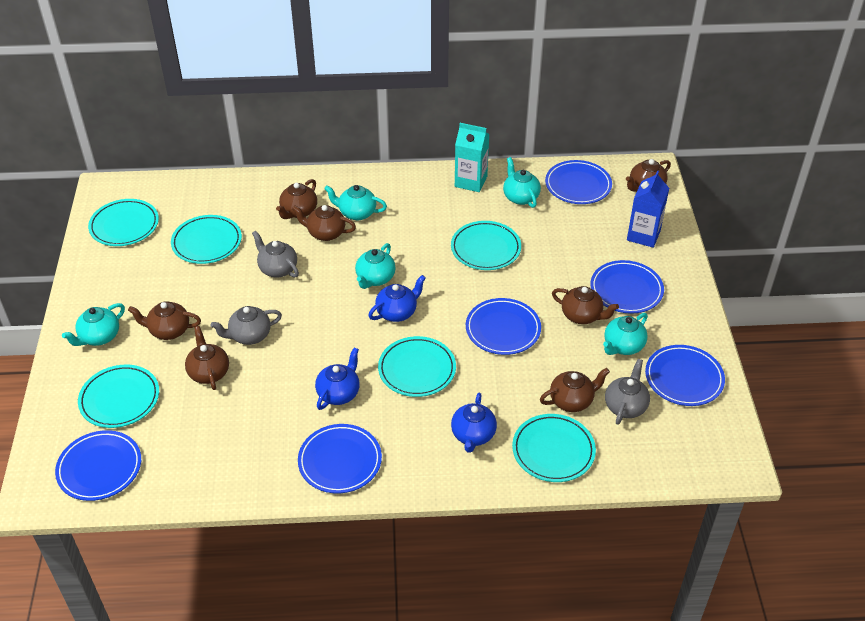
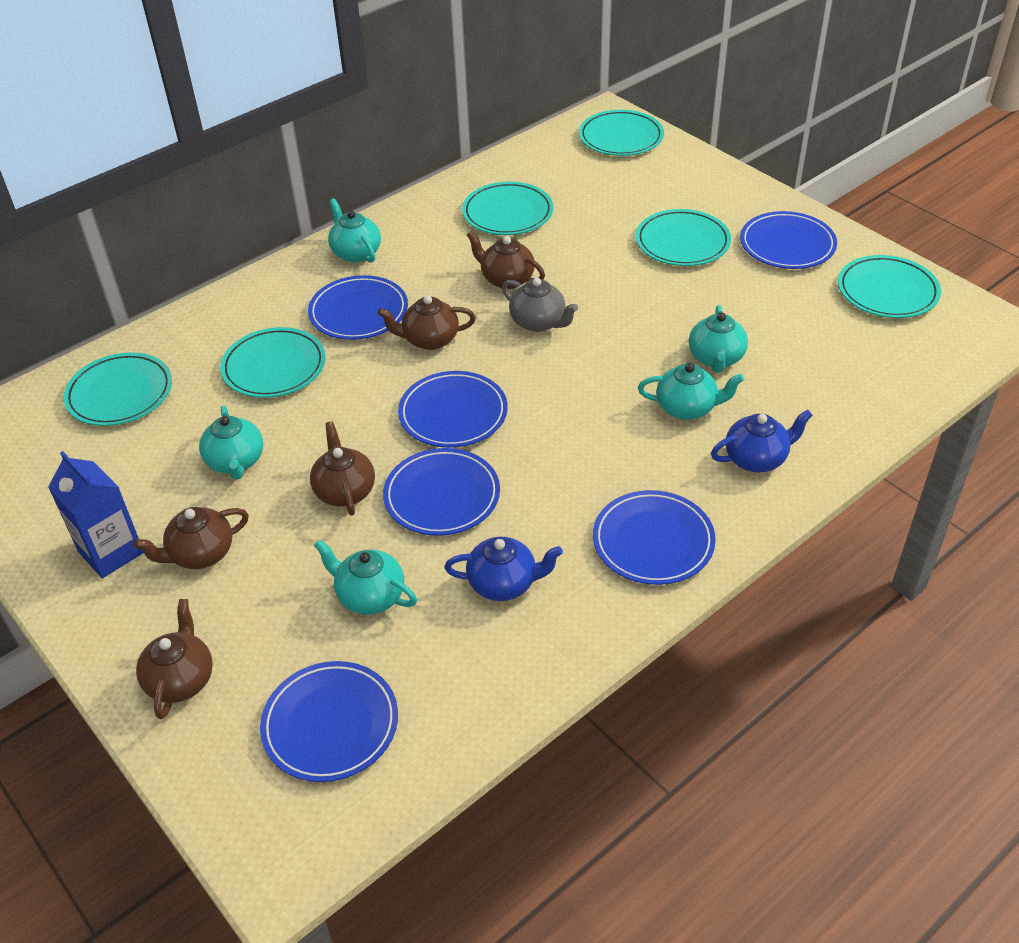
blue teapot: [315,347,360,410] [368,275,426,322] [451,393,497,453] = 3 -> [444,537,563,601] [711,410,813,472] = 2
brown teapot: [128,301,201,340] [185,326,229,390] [276,179,317,219] [292,205,356,241] [540,368,610,412] [552,286,619,324] [626,159,671,192] = 7 -> [133,507,249,569] [136,599,213,719] [310,421,375,516] [378,295,476,350] [467,231,545,289] = 5
grey teapot: [210,306,282,345] [252,231,299,278] [605,359,650,425] = 3 -> [502,278,578,332] = 1
turquoise carton: [455,123,489,192] = 1 -> none = 0

